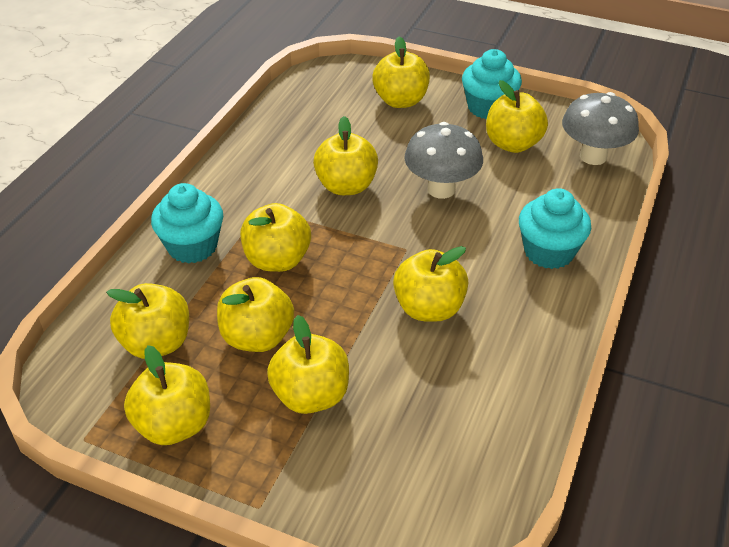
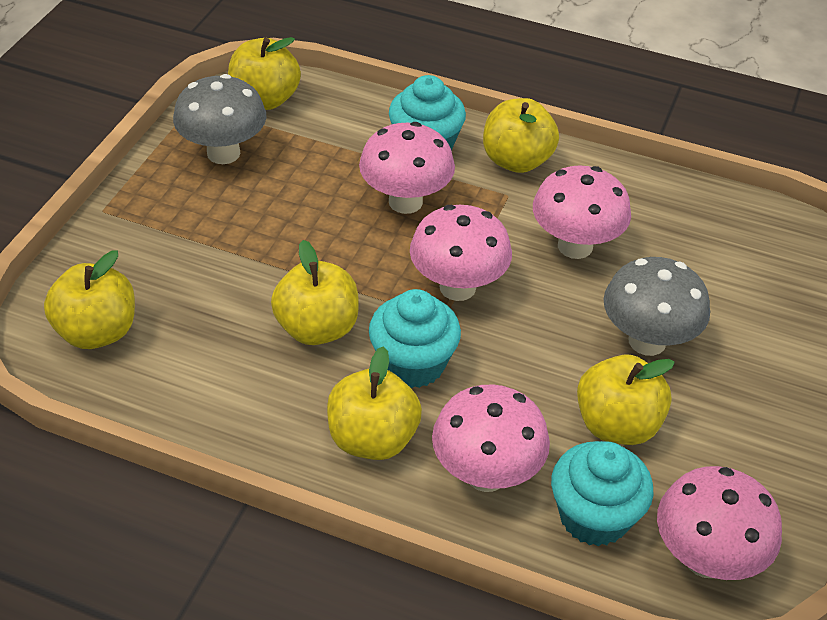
pink mushroom: none = 0 -> [359,122,455,214] [410,205,512,301] [432,385,550,492] [533,165,631,259] [657,466,782,580] = 5
yellow apple: [106,283,189,359] [124,345,210,445] [217,277,294,352] [240,203,311,272] [267,315,349,414] [313,116,378,195] [372,36,430,108] [393,246,468,322] [486,80,548,153] = 9 -> [44,250,135,349] [228,37,301,110] [271,240,359,345] [327,346,422,460] [483,98,559,173] [577,355,675,445] = 6

